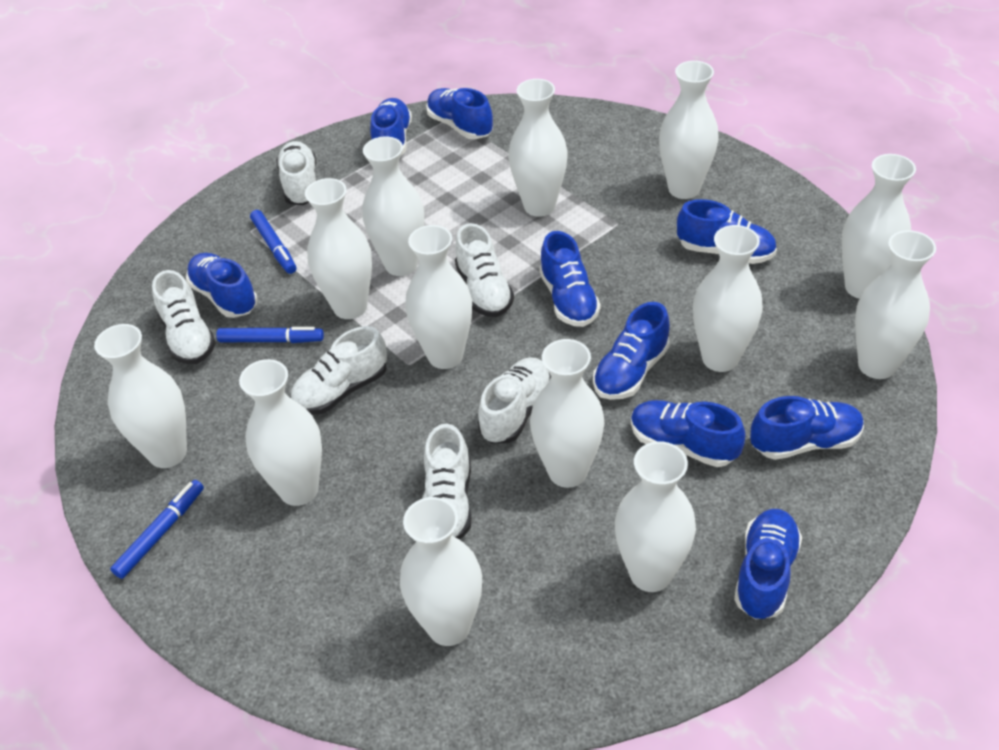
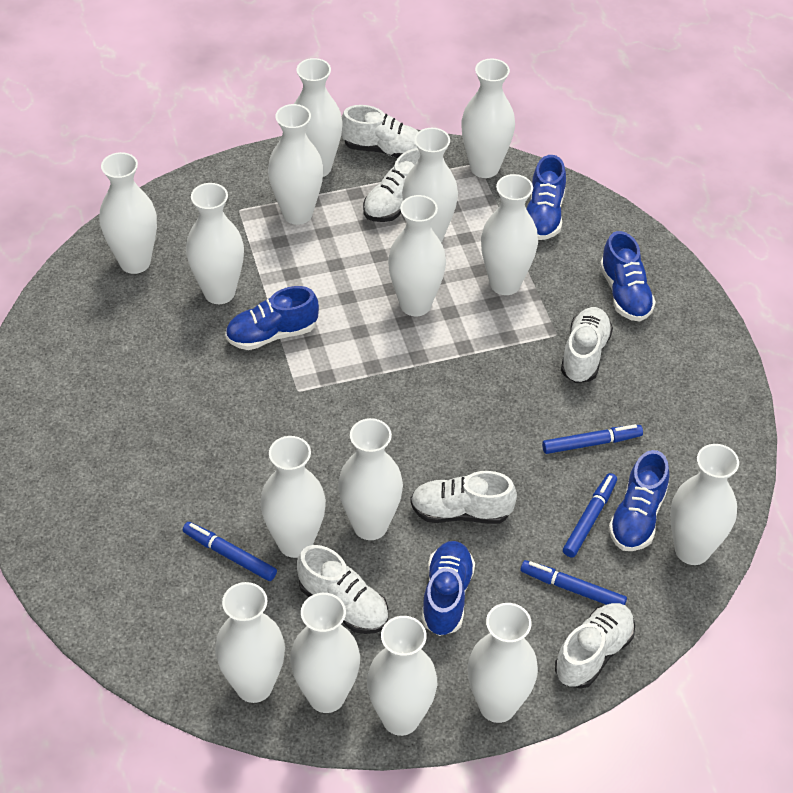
blue marker: [110,480,204,579] [216,327,324,343] [250,210,296,274] = 3 -> [183,522,277,581] [521,560,627,605] [542,424,643,454] [563,473,617,557] = 4
blue shoe: [186,253,258,318] [370,98,412,155] [426,88,493,139] [539,231,601,327] [593,302,670,400] [631,400,745,467] [677,199,777,264] [734,509,802,620] [750,396,864,460] = 9 -> [225,286,319,350] [421,541,475,636] [527,155,566,240] [600,231,656,321] [609,450,669,551] = 5
white vase: [94,324,187,468] [239,359,322,506] [305,178,372,319] [362,136,424,276] [400,497,482,646] [405,225,472,369] [509,79,568,217] [530,339,604,488] [615,441,696,592] [659,61,719,199] [693,225,763,372] [842,154,916,299] [855,230,936,379] = 13 -> [99,152,157,274] [186,183,244,304] [215,582,285,703] [260,436,326,558] [268,104,323,225] [290,593,360,713] [294,58,342,177] [338,418,403,540] [367,616,437,736] [388,195,446,316] [402,128,458,243] [461,59,515,178] [468,603,538,723] [481,174,538,295] [670,444,739,565] = 15

